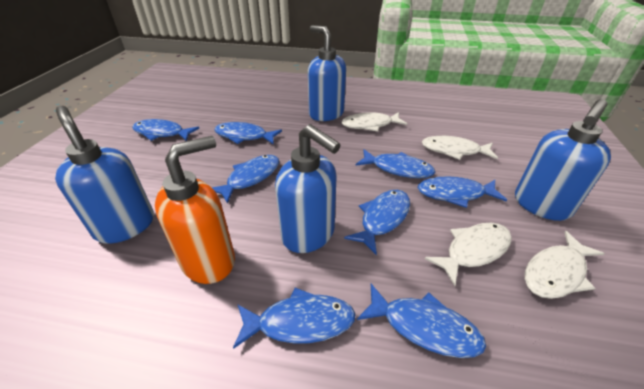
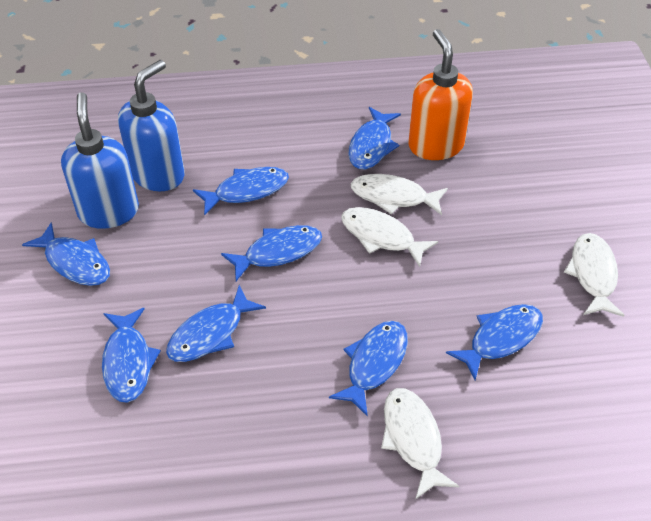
blue soap dispenser: [55,106,154,244] [275,124,341,253] [308,25,346,121] [515,99,611,221] = 4 -> [61,92,139,229] [118,60,185,191] = 2

